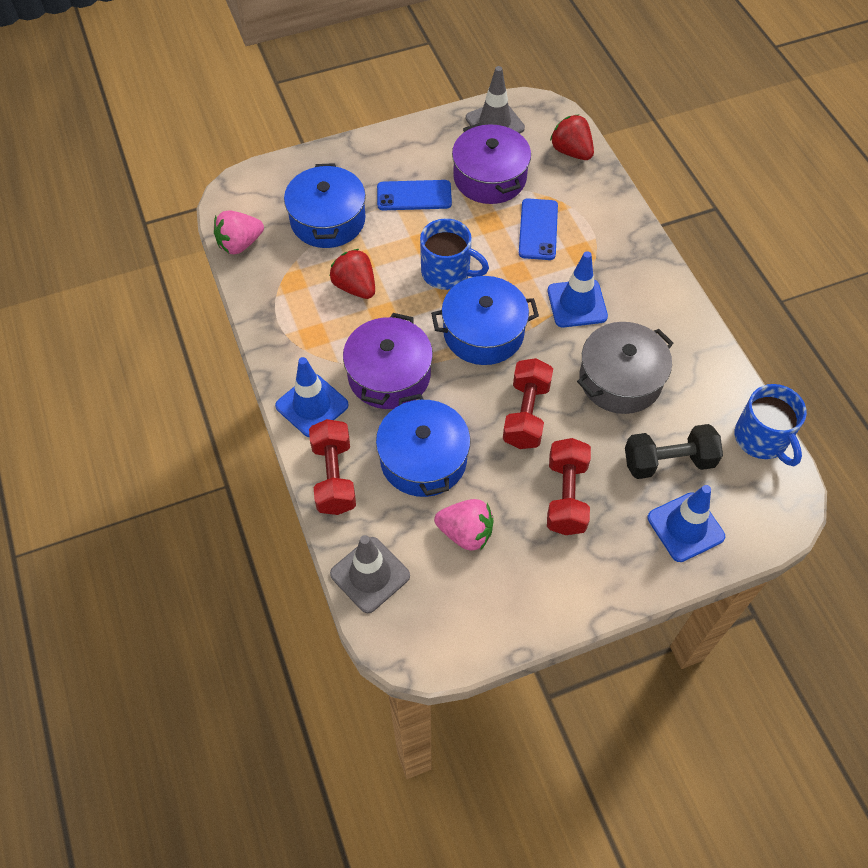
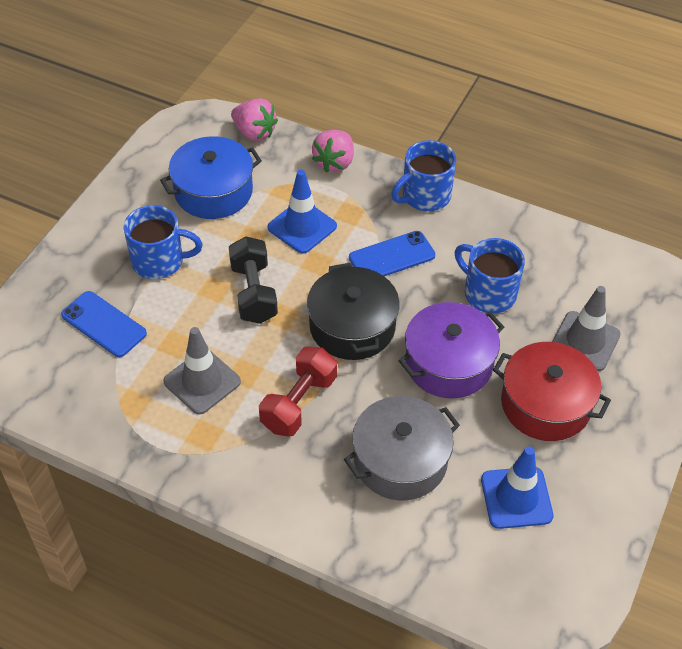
black pot: none = 0 -> [307,263,400,360] = 1
blue mug: [420,218,489,290] [735,384,807,466] = 2 -> [124,205,203,279] [391,140,456,211] [455,238,525,313] = 3
blue pot: [284,163,366,248] [376,394,471,497] [431,276,539,365] = 3 -> [160,136,262,219] = 1
blue traffic cone: [275,357,349,437] [548,251,608,327] [647,485,725,562] = 3 -> [267,170,337,253] [481,447,553,529] = 2
purple pot: [343,313,433,409] [452,123,531,204] = 2 -> [398,302,504,398] = 1
red dumbbell: [309,419,356,515] [503,358,553,449] [547,438,591,535] = 3 -> [259,346,337,437] = 1
red pot: none = 0 -> [493,342,611,441] = 1
red strawberry: [330,249,375,299] [550,115,594,160] = 2 -> none = 0

